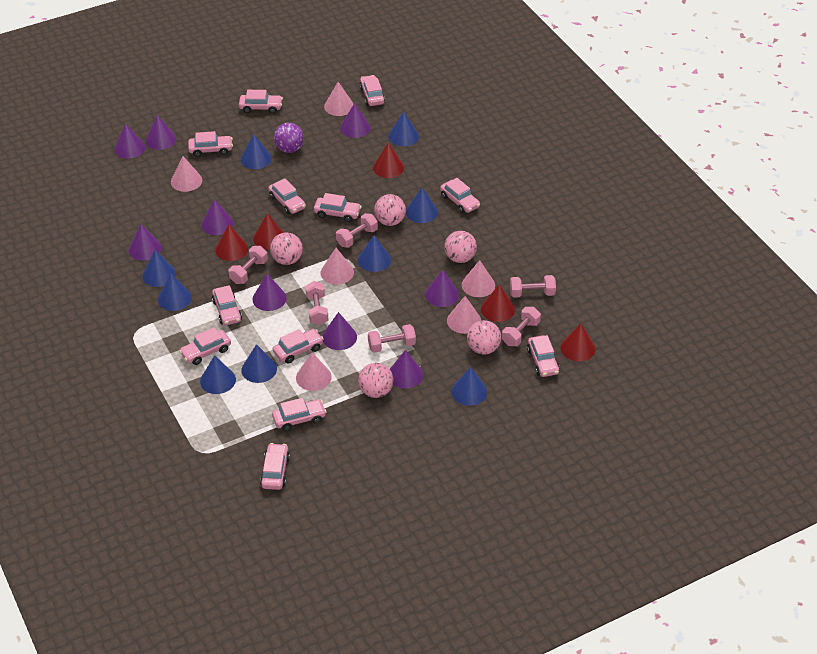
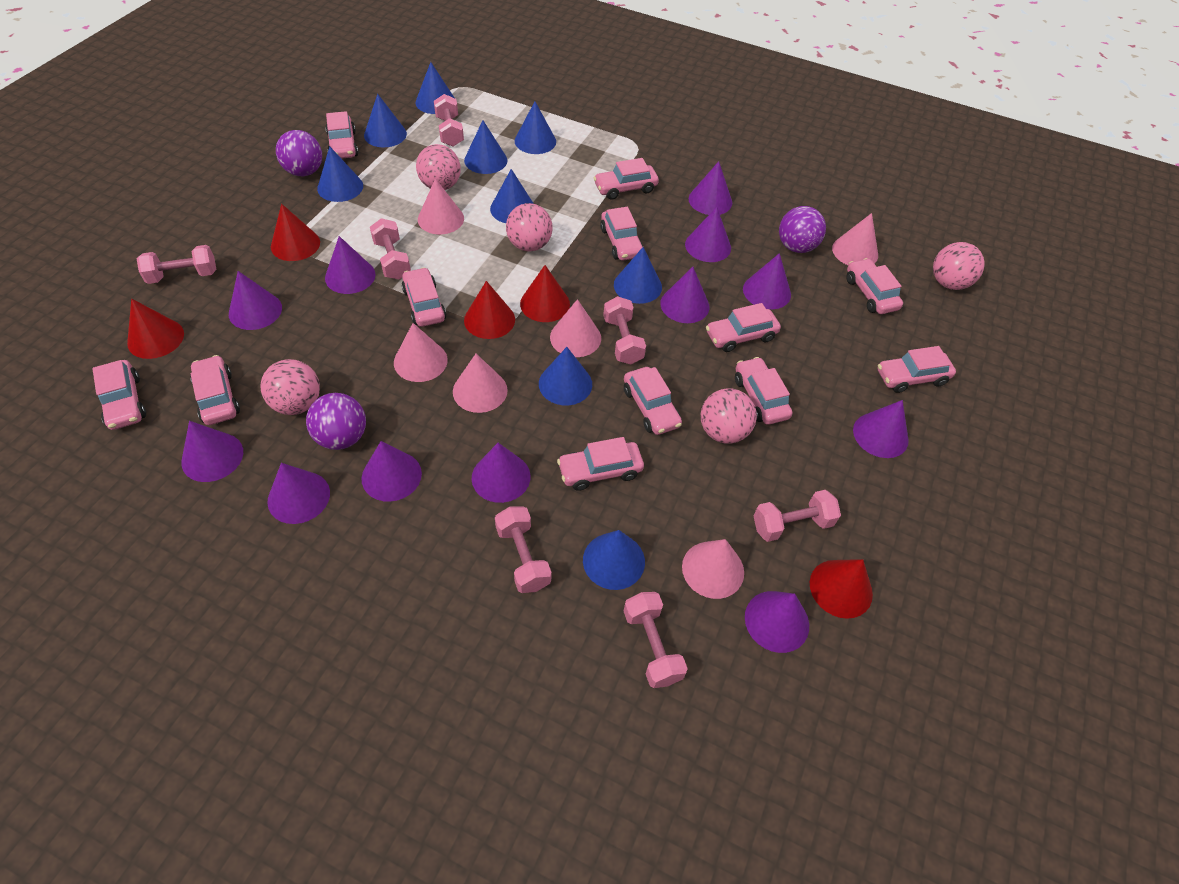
pink dumbbell: [229,246,268,284] [305,281,328,325] [336,213,378,248] [368,324,416,353] [502,307,541,346] [510,275,556,298] = 6 -> [137,245,216,284] [370,218,411,279] [434,94,464,146] [495,507,551,593] [603,296,646,364] [624,592,688,688] [754,490,841,542] = 7
purple ball: [274,123,304,153] = 1 -> [276,130,322,176] [306,393,366,450] [779,206,826,253] = 3
purple cone: [114,123,145,159] [129,224,162,261] [146,115,176,150] [201,199,234,235] [252,274,287,311] [322,312,357,350] [340,103,371,138] [390,350,423,388] [425,270,459,307] = 9 -> [182,421,243,482] [229,271,282,330] [268,463,330,524] [325,236,376,294] [362,441,422,502] [472,443,530,503] [660,267,709,323] [685,207,731,262] [689,161,732,215] [743,253,791,309] [745,591,809,653] [853,400,909,458] = 12

